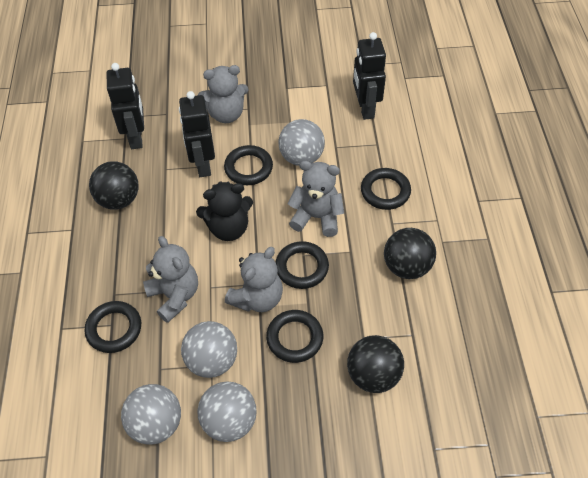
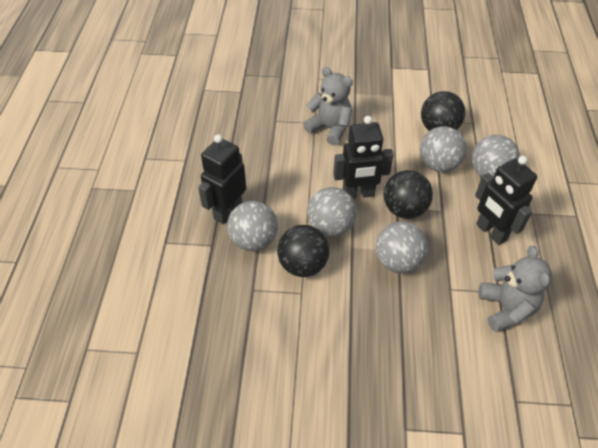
black ring: [85,301,141,353] [224,145,273,185] [266,310,323,363] [275,241,329,289] [361,168,411,210] = 5 -> none = 0
black teddy bear: [196,181,253,241] = 1 -> none = 0
grey ball: [121,384,181,445] [181,321,237,378] [197,381,257,442] [278,119,325,166] = 4 -> [227,201,278,251] [307,187,357,237] [375,221,428,273] [420,126,467,172] [472,135,520,177] = 5
grey teddy bear: [143,236,198,323] [198,65,249,123] [225,247,283,312] [288,161,344,237] = 4 -> [303,67,353,146] [479,246,552,332] = 2

